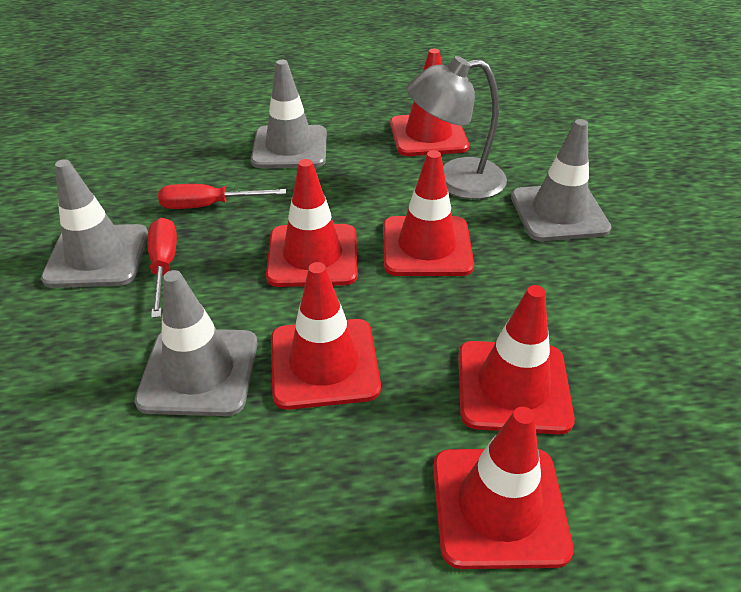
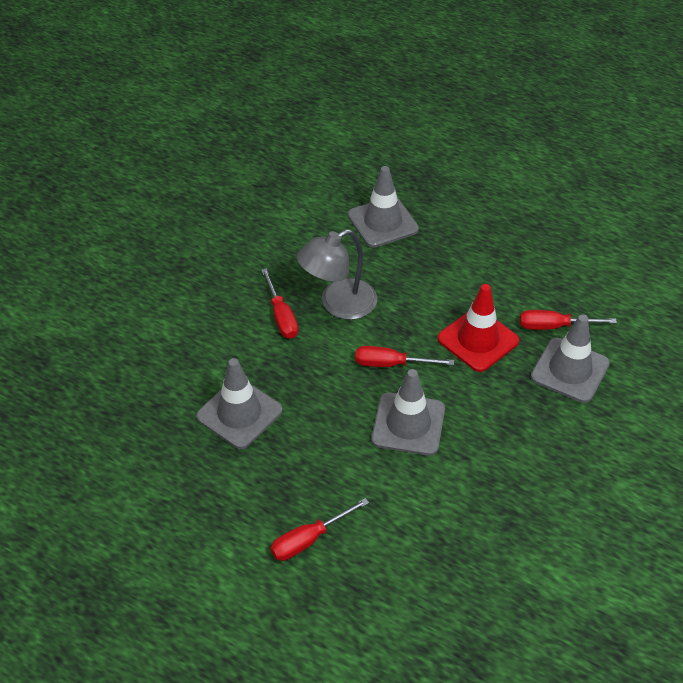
red screwdriver: [148,218,177,318] [158,184,286,209] = 2 -> [261,268,298,339] [271,498,369,561] [355,346,454,367] [520,310,617,330] = 4
red traffic cone: [266,159,358,287] [271,262,381,410] [383,150,474,276] [390,49,469,156] [433,407,574,569] [458,285,575,434] = 6 -> [437,284,519,372] = 1

